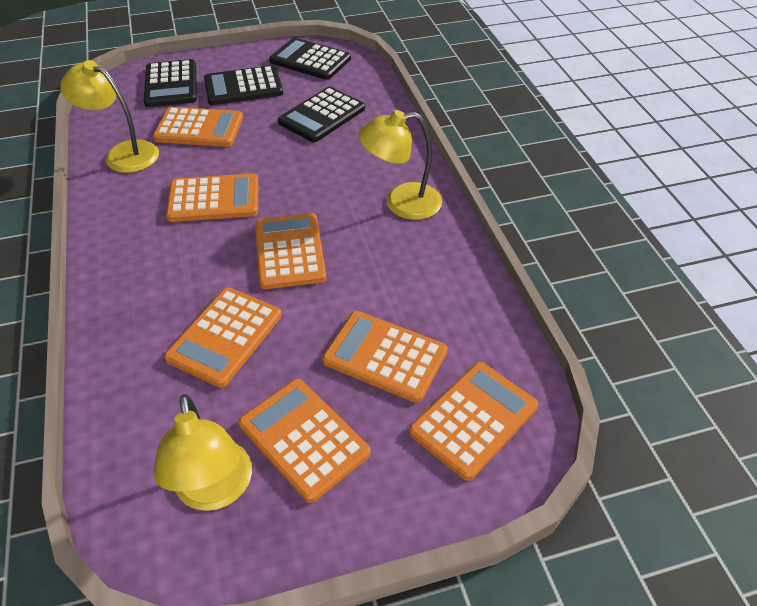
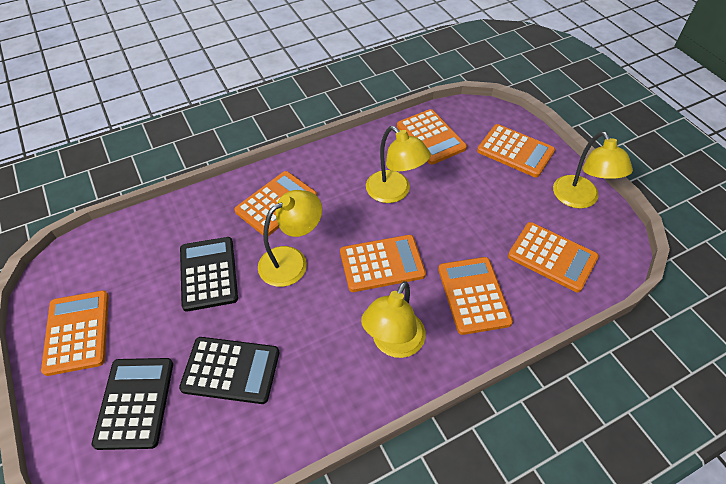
black calculator: [144,59,197,107] [204,65,283,105] [269,38,351,80] [278,87,365,142] = 4 -> [92,358,173,450] [179,337,279,404] [180,237,238,312] = 3
yellow lamp: [60,60,159,173] [154,394,252,511] [358,110,442,220] = 3 -> [258,190,322,287] [361,281,426,358] [366,126,431,203] [553,131,633,209] = 4

